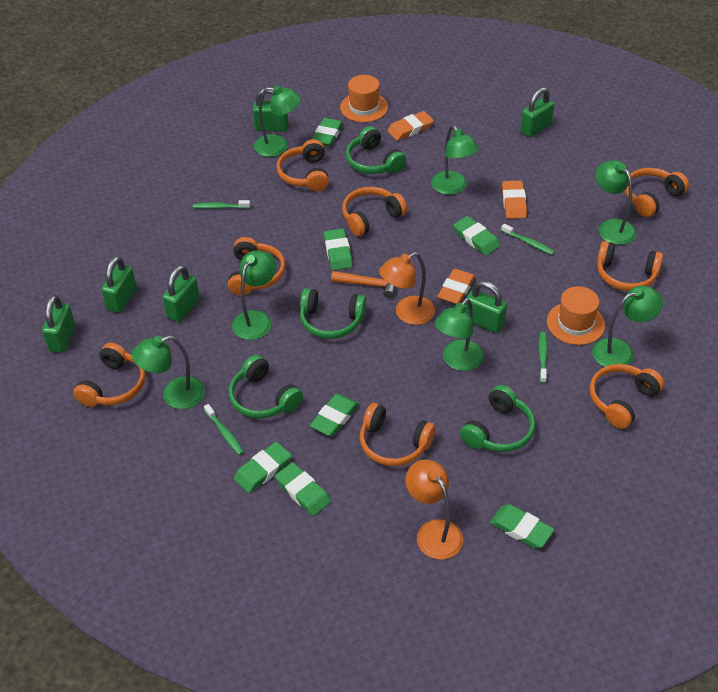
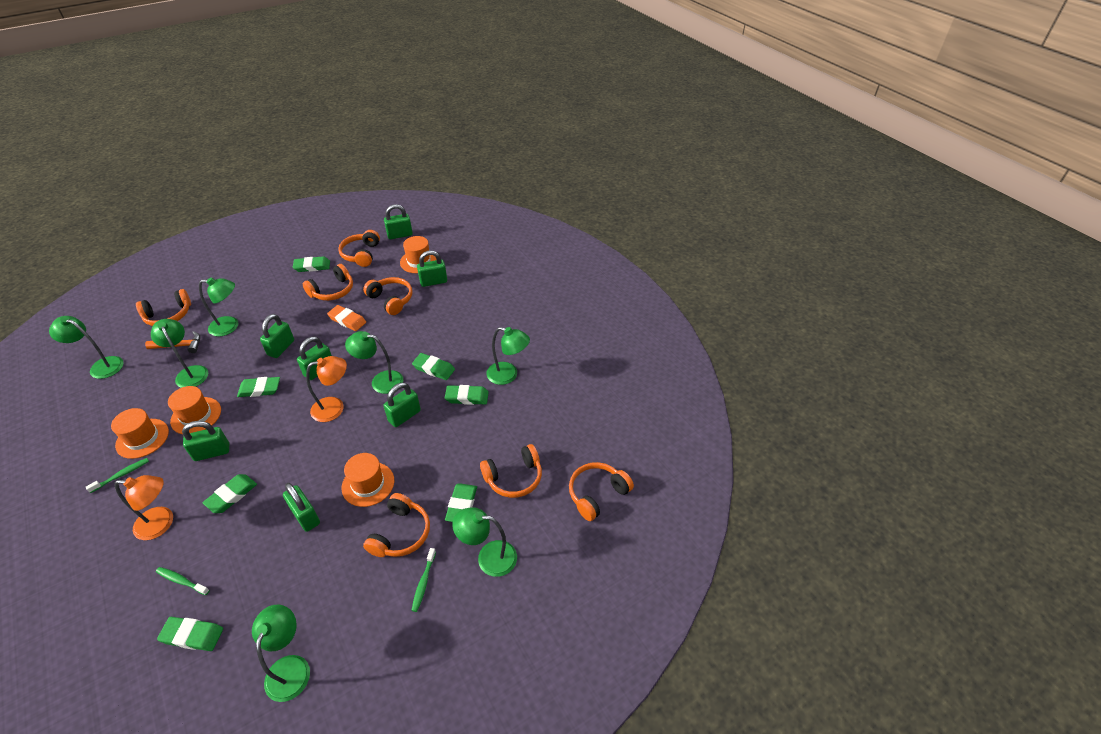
green headphones: [229,355,303,419] [300,288,366,339] [346,126,406,174] [460,385,535,452] = 4 -> none = 0
green padlock: [42,295,75,353] [101,256,137,313] [162,265,200,322] [252,88,289,132] [465,281,507,333] [520,87,554,137] = 6 -> [182,421,229,461] [260,314,294,358] [283,483,320,532] [297,337,332,380] [384,204,413,239] [384,383,421,427] [417,251,447,287] = 7
green toothbrush: [193,200,250,209] [204,404,244,455] [501,224,555,255] [538,332,548,383] = 4 -> [86,458,149,493] [156,567,210,595] [411,548,436,612] = 3
orange eraser: [387,111,434,141] [437,269,475,304] [502,181,527,219] = 3 -> [327,305,366,331] = 1
orange hat: [340,75,388,122] [547,286,605,345] = 2 -> [111,408,169,459] [168,386,221,434] [342,453,394,507] [400,236,437,273] = 4
orange headphones: [73,343,146,407] [228,237,285,296] [276,139,329,191] [342,187,407,236] [360,403,436,466] [590,364,664,429] [597,241,663,291] [625,168,689,217] = 8 -> [136,289,191,326] [303,264,353,301] [338,230,380,267] [363,277,412,315] [363,493,430,557] [480,444,542,498] [569,462,634,521] = 7

